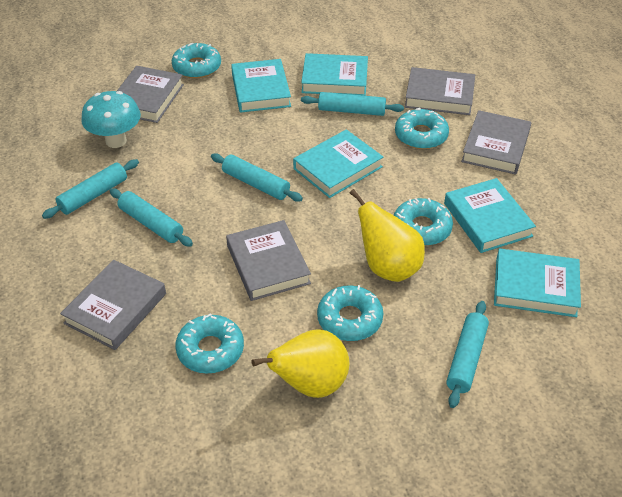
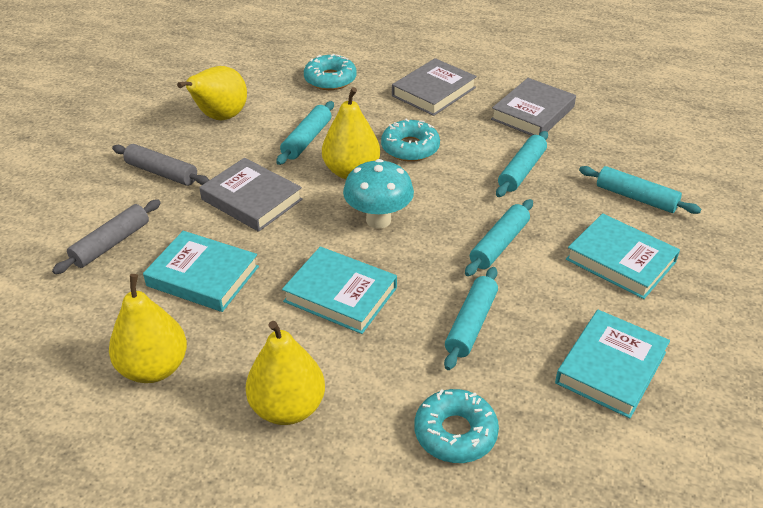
grey book: [60,260,166,350] [117,66,184,123] [226,220,311,301] [405,67,475,115] [461,110,531,175] = 5 -> [199,158,303,232] [392,58,477,116] [491,78,576,136] = 3
grey rolling pin: none = 0 -> [52,199,161,274] [112,144,209,186] = 2
turquoise book: [231,59,291,113] [293,129,383,198] [301,53,368,96] [444,178,536,253] [494,248,581,317] = 5 -> [143,231,259,312] [282,247,397,334] [555,310,670,418] [566,213,680,299] = 4
turquoise donut: [172,43,221,78] [175,313,244,374] [317,285,383,341] [394,198,453,246] [395,108,449,149] = 5 -> [304,54,357,90] [381,119,440,162] [414,389,499,463] = 3
yellow pear: [251,329,350,398] [350,189,425,282] = 2 -> [109,274,187,383] [177,66,247,120] [246,321,325,425] [322,87,380,179] = 4

